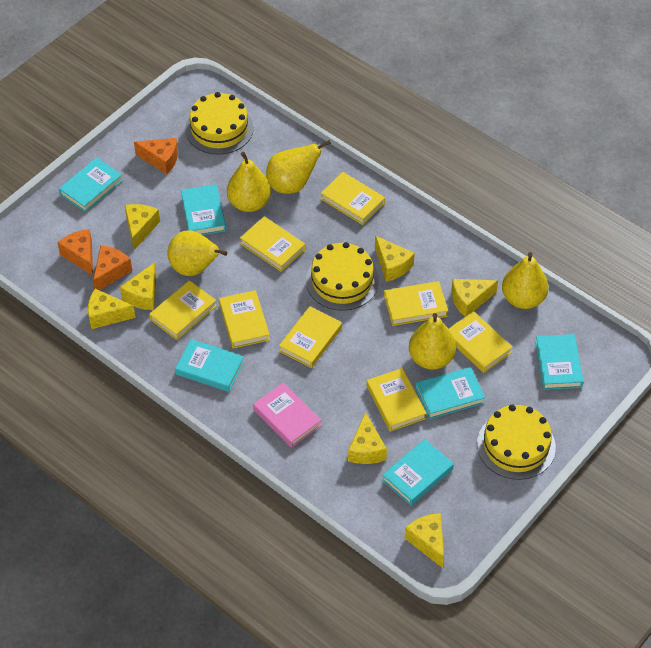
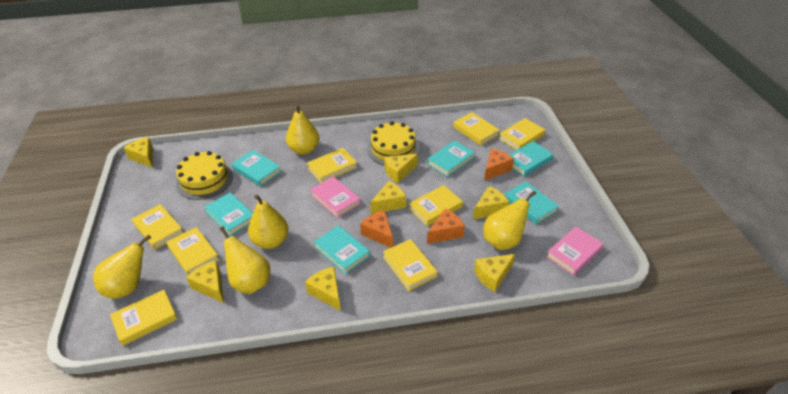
pink book: [253,383,322,448] = 1 -> [310,176,361,218] [546,227,604,276] = 2
yellow cake: [185,92,254,154] [306,242,379,311] [477,404,556,480] = 3 -> [176,151,233,200] [367,121,420,165] = 2

